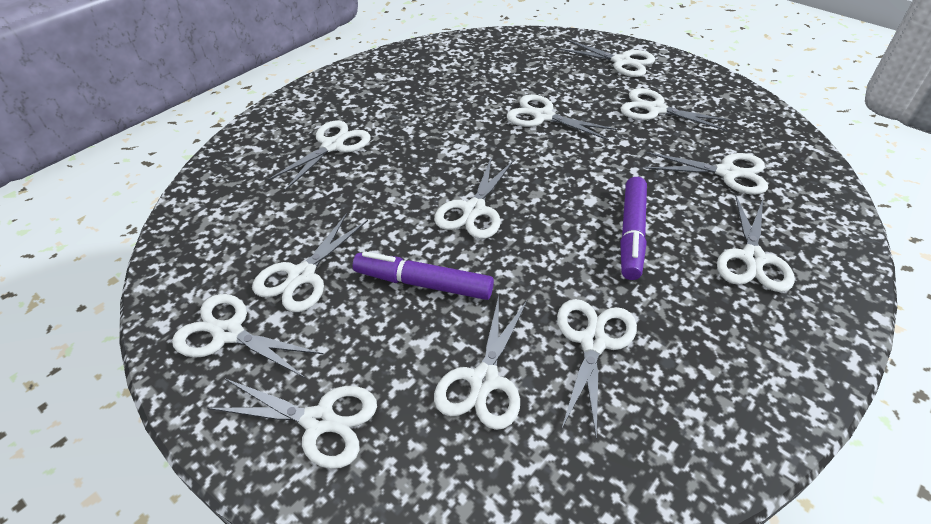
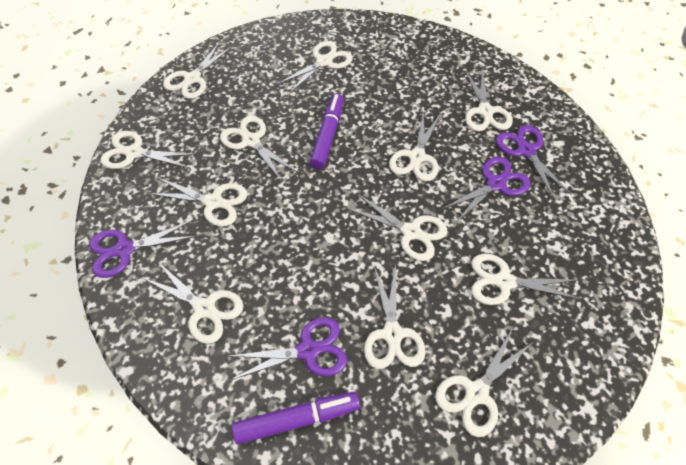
purple scissors: none = 0 -> [89,220,197,278] [229,317,347,380] [442,157,531,223] [496,125,572,200] = 4

